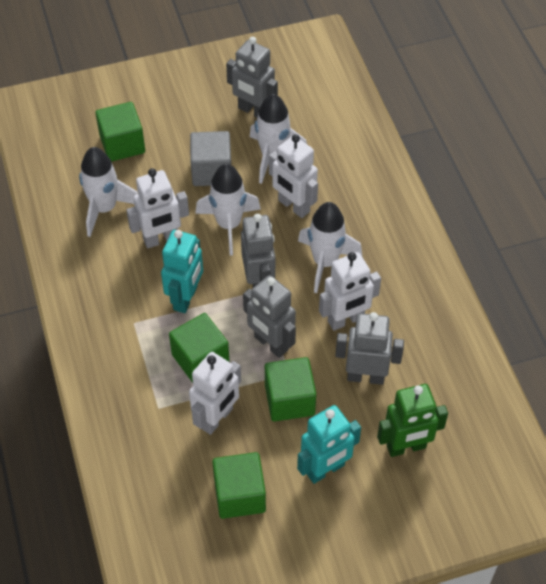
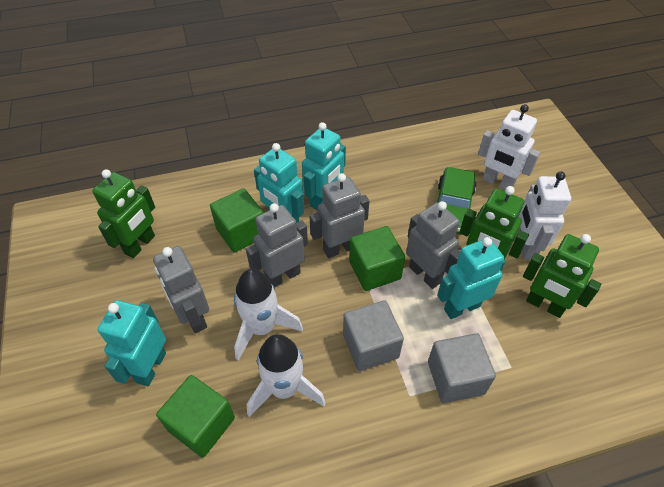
green car: none = 0 -> [437,167,476,234] = 1
green cube: [96,102,145,162] [169,313,230,383] [212,452,266,519] [265,357,316,422] = 4 -> [156,375,235,458] [210,188,264,253] [349,226,405,291] = 3
green robot: [377,384,448,457] = 1 -> [92,169,155,258] [459,186,529,259] [523,234,601,318] = 3
grey cube: [190,131,231,186] = 1 -> [343,300,404,371] [428,333,496,403] = 2
turquoise robot: [161,230,203,313] [297,405,361,484] = 2 -> [98,300,166,387] [254,143,304,223] [302,122,346,210] [437,237,505,319] = 4
white robot: [126,168,189,248] [189,352,241,435] [269,134,318,218] [319,252,381,331] = 4 -> [478,104,540,189] [518,171,571,260] = 2
white rocket: [79,147,138,237] [195,164,261,256] [250,94,307,184] [298,202,362,293] = 4 -> [234,269,303,361] [247,334,326,417] = 2

